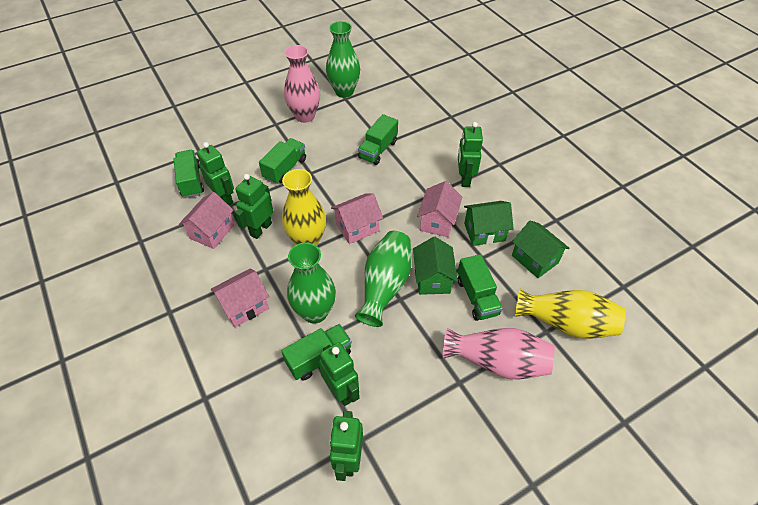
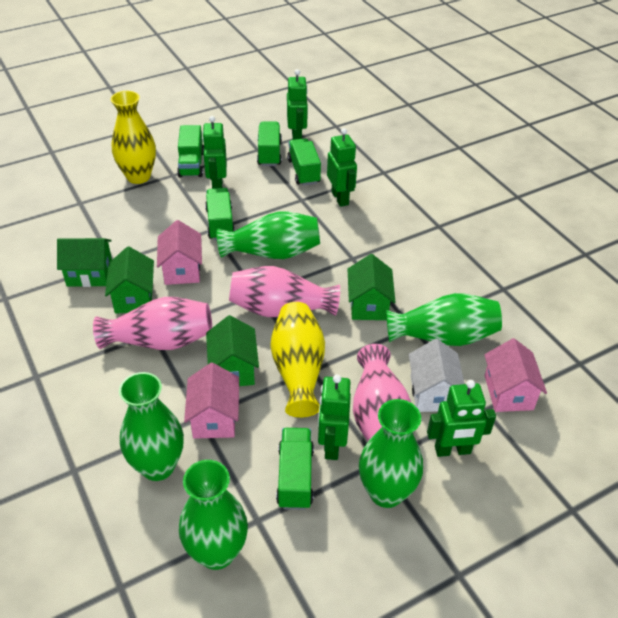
green house: [413,237,458,295] [464,201,514,246] [512,221,570,278] = 3 -> [57,238,112,287] [105,246,154,314] [206,315,259,386] [348,254,395,320] = 4
green vase: [287,242,336,324] [326,21,360,98] [355,231,411,327] = 3 -> [119,372,184,481] [179,460,248,570] [217,212,320,259] [359,399,423,508] [386,293,502,346] = 5
pink house: [179,192,234,249] [211,269,269,327] [331,194,383,244] [417,181,462,237] = 4 -> [157,220,202,285] [184,363,239,439] [484,338,547,412] = 3
pink vase: [284,45,320,123] [443,328,555,380] = 2 -> [93,297,212,350] [229,266,340,317] [353,344,411,441] = 3
white house: none = 0 -> [409,339,464,412] = 1

